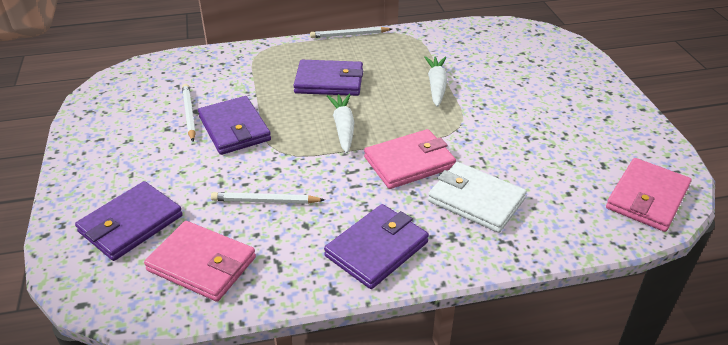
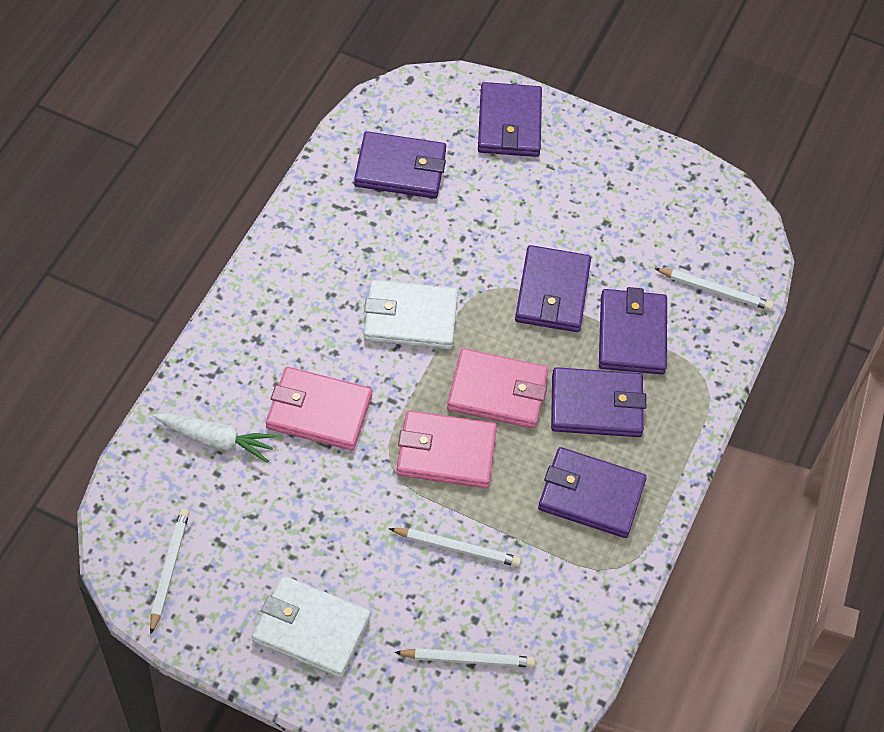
purple wallet: [75,181,183,261] [198,96,271,155] [293,60,363,96] [324,204,429,289] = 4 -> [354,131,446,199] [478,82,542,157] [515,245,591,332] [538,447,647,538] [551,367,646,437] [599,287,667,374] = 6
white carrot: [327,94,354,153] [424,56,447,107] = 2 -> [153,413,277,463] = 1
white pencil: [182,84,196,142] [211,192,325,204] [310,27,392,38] = 3 -> [150,508,190,635] [389,528,521,567] [394,648,535,668] [654,268,774,311] = 4
white wallet: [428,162,527,233] = 1 -> [252,575,371,678] [364,280,458,349] = 2

